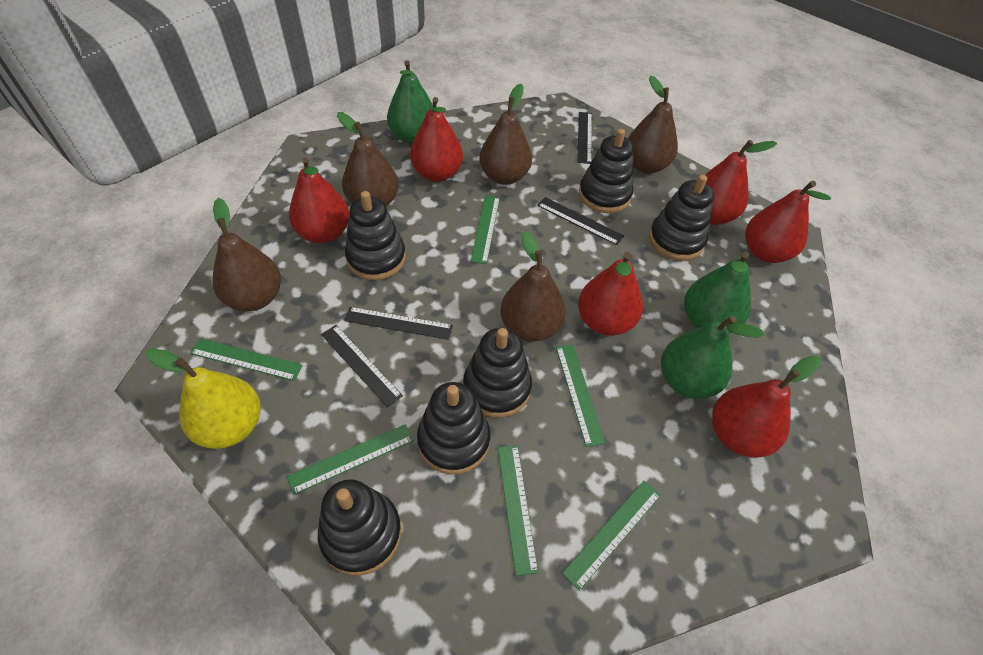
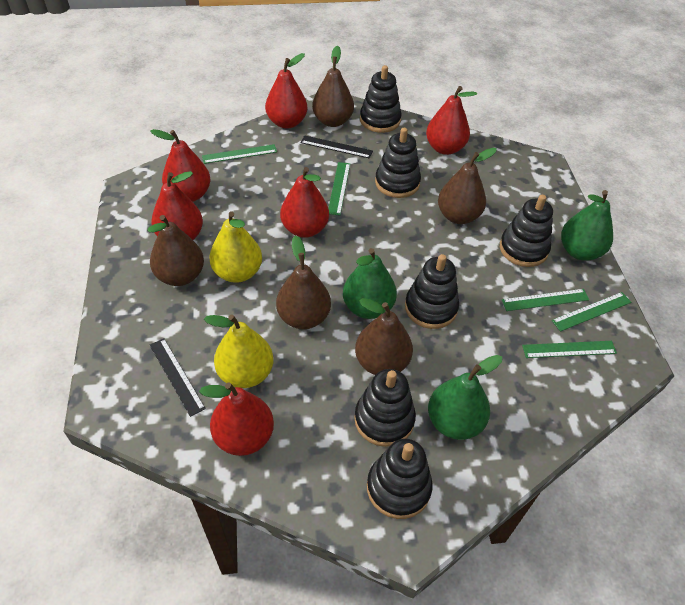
black ruler: [321,325,403,407] [344,307,453,340] [537,197,624,245] [577,112,592,164] = 4 -> [150,338,206,417] [300,135,373,159] = 2
green ruler: [190,338,303,381] [287,424,413,495] [471,195,500,264] [498,445,538,576] [556,345,605,447] [562,481,661,591] = 6 -> [202,144,277,164] [328,162,350,215] [502,289,589,311] [522,341,617,358] [552,292,631,332] = 5
yellow pear: [146,348,261,449] = 1 -> [204,314,273,388] [209,211,262,283] = 2

